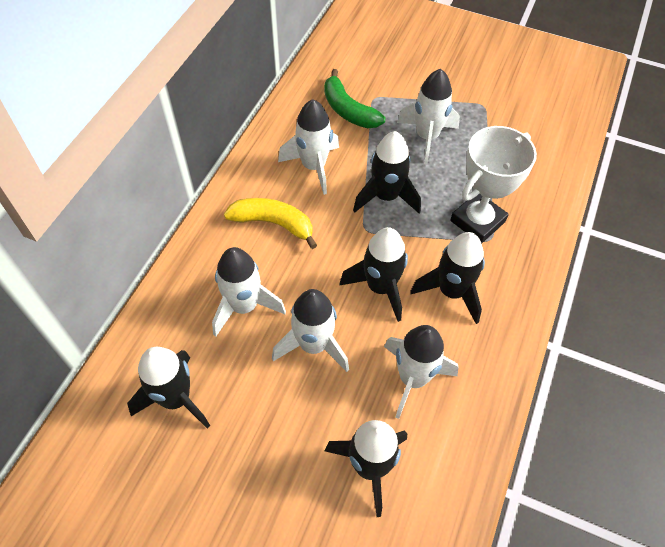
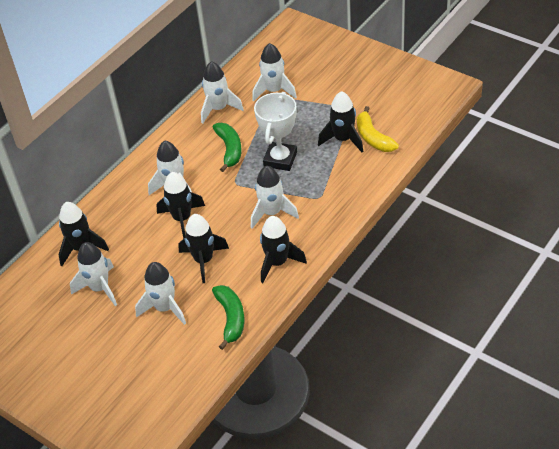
green banana: [324,69,385,128] = 1 -> [212,123,242,172] [212,285,244,350] = 2
white rocket: [212,247,286,337] [272,289,349,372] [278,99,339,195] [384,325,459,419] [397,69,460,164] = 5 -> [70,242,117,306] [135,262,186,325] [148,141,192,195] [201,61,244,124] [251,166,299,229] [252,43,297,102] = 6

